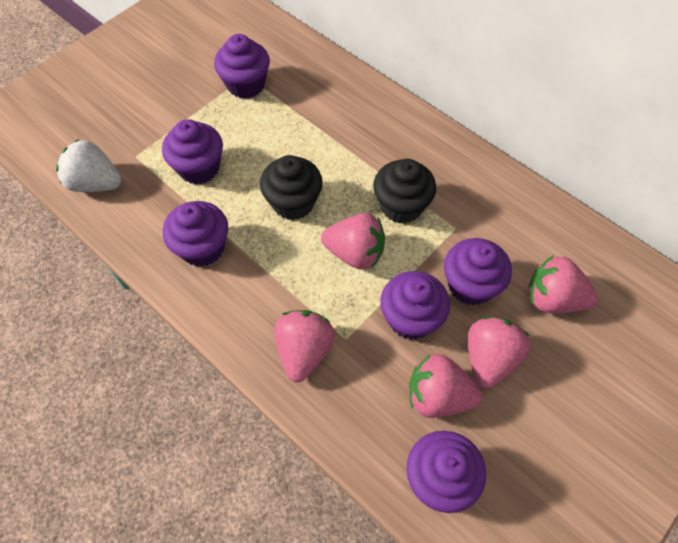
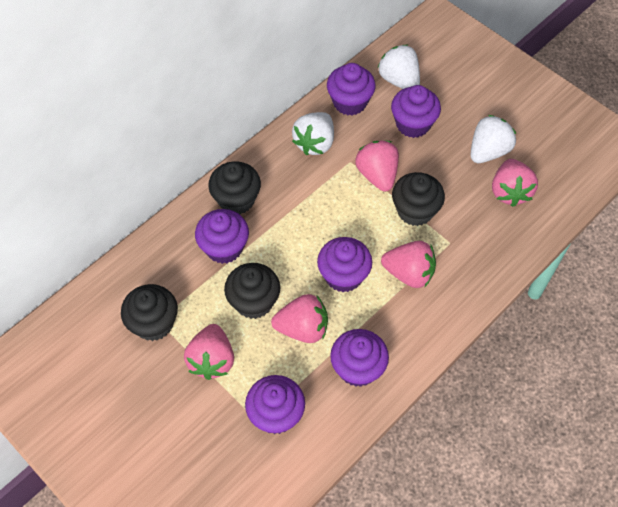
black cupcake: [260,155,323,220] [373,159,436,224] = 2 -> [121,284,178,341] [208,161,261,215] [224,263,280,319] [392,172,445,226] = 4
white strawberry: [56,139,121,192] = 1 -> [292,112,334,155] [378,45,420,89] [471,115,516,163] = 3

